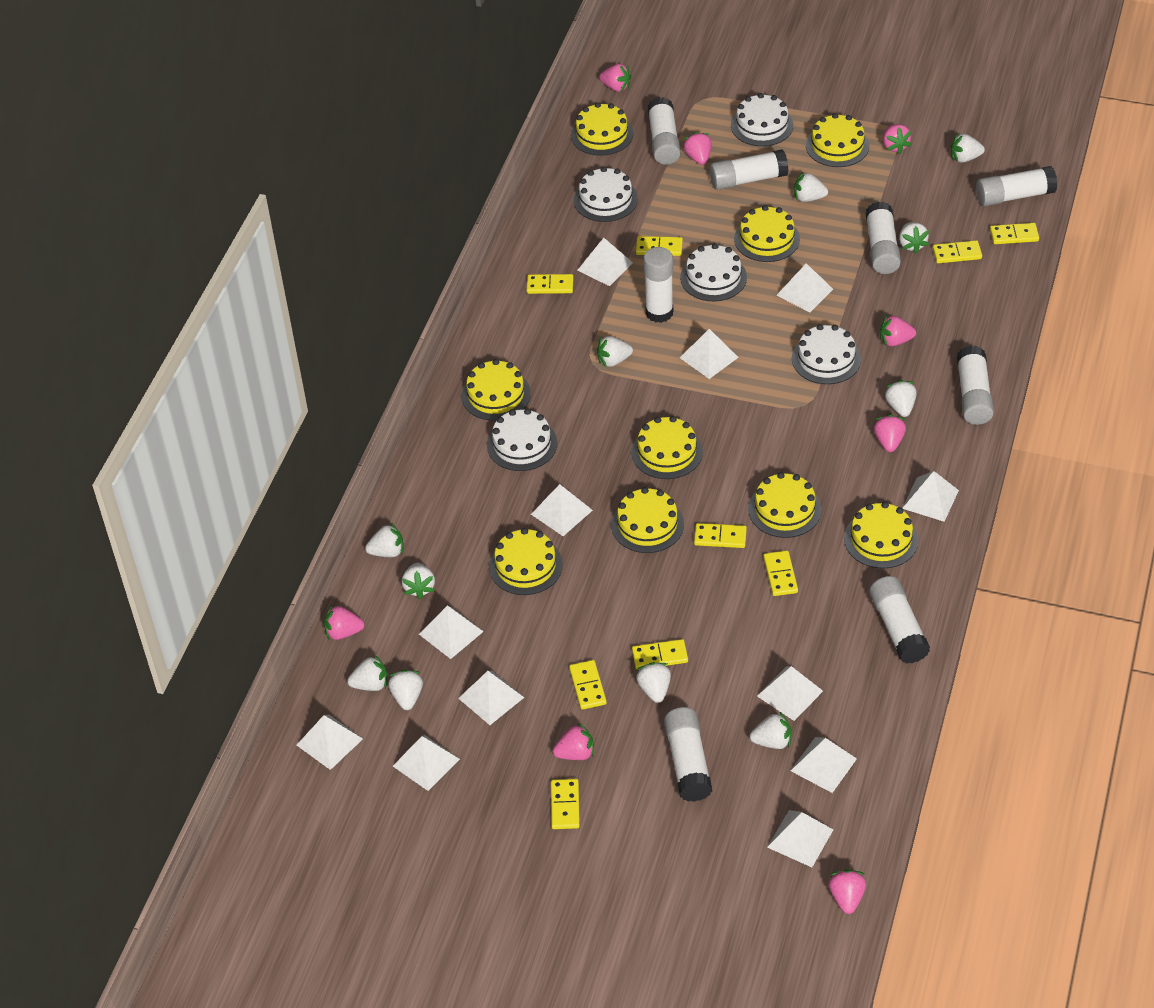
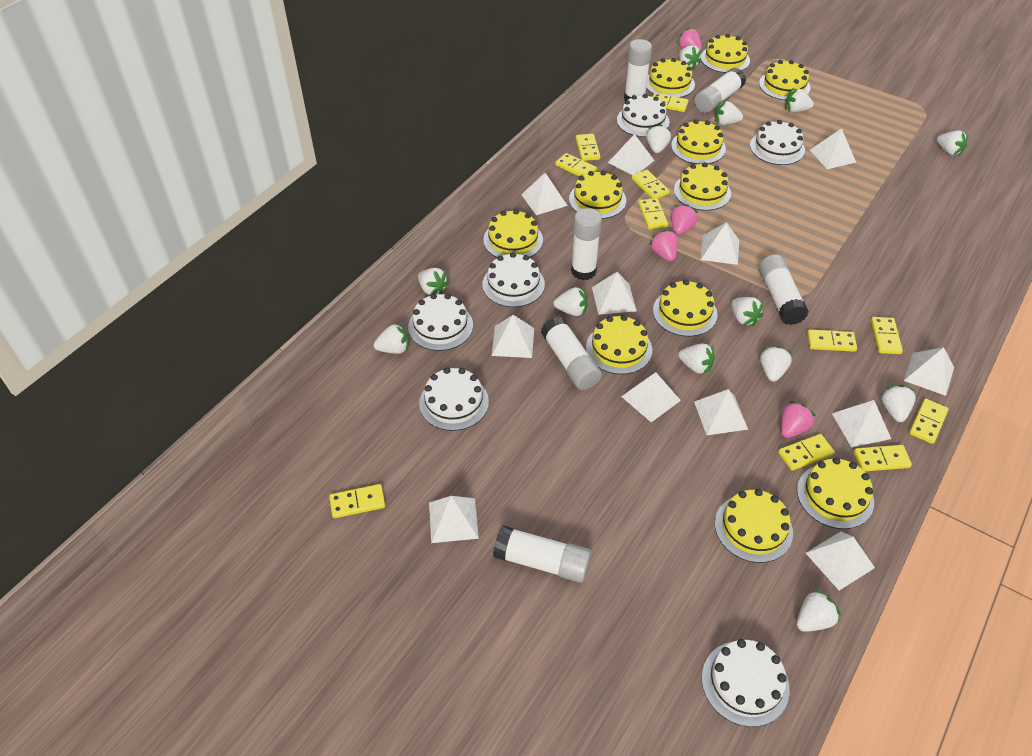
pink strawberry: [324,605,364,640] [553,723,594,760] [599,64,631,92] [683,132,712,165] [829,869,866,914] [874,414,906,452] [880,315,916,346] [883,124,912,154] = 8 -> [649,230,678,261] [671,204,698,235] [677,27,702,50] [781,401,816,438] = 4
white cake: [487,408,557,471] [574,167,638,222] [680,243,747,301] [731,93,794,146] [792,324,861,384] = 5 -> [408,293,473,351] [419,367,489,431] [483,252,545,307] [617,94,669,137] [702,639,790,727] [750,120,805,165] = 6
white glue stick: [643,247,673,323] [647,97,681,165] [664,707,712,802] [709,149,789,190] [865,202,901,274] [869,576,930,663] [957,346,994,425] [976,166,1057,206] = 8 -> [493,525,592,583] [541,316,602,390] [571,208,602,280] [624,39,652,101] [694,68,746,113] [759,254,809,325] = 6
white strawberry: [347,655,388,691] [365,523,403,557] [388,670,423,710] [402,563,435,599] [597,336,633,368] [636,662,671,703] [750,712,791,749] [794,172,828,202] [885,380,916,417] [899,222,929,254] [951,134,985,163] = 11 -> [374,323,409,354] [418,268,449,296] [554,286,588,316] [646,124,671,153] [678,344,714,375] [679,45,702,69] [715,101,743,125] [731,297,764,326] [760,346,792,382] [785,88,814,113] [797,589,841,632] [881,385,916,422] [937,130,968,156] = 13
yellow cake: [461,359,531,421] [489,528,563,595] [571,102,633,156] [611,487,684,553] [632,416,703,479] [734,205,800,262] [748,472,821,538] [806,113,869,167] [844,502,918,569] = 9 -> [483,209,543,258] [569,171,626,219] [586,315,652,374] [646,58,695,98] [653,280,718,337] [671,119,726,164] [674,162,731,211] [701,34,750,73] [715,489,793,563] [759,60,810,100] [797,457,874,529] = 11
yellow domino: [527,274,574,294] [551,779,580,829] [569,660,607,710] [632,639,688,669] [636,236,683,256] [694,523,747,548] [763,550,798,596] [933,240,982,263] [990,223,1039,244] = 9 -> [329,484,385,518] [555,153,597,177] [576,134,600,161] [632,170,670,199] [638,198,668,229] [652,93,688,112] [778,434,835,471] [807,330,857,352] [854,445,912,472] [871,317,903,354] [909,399,948,444] = 11

